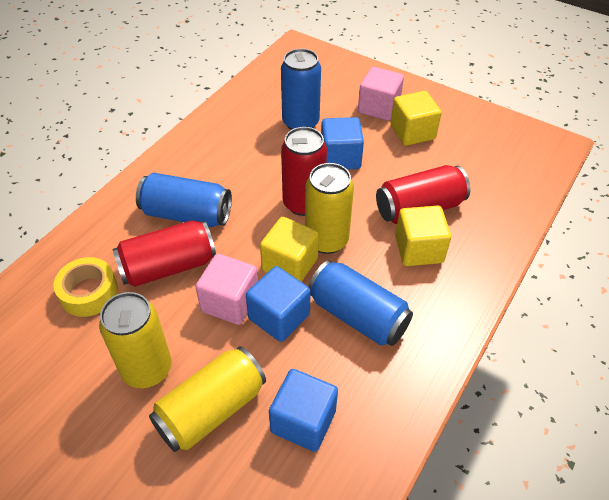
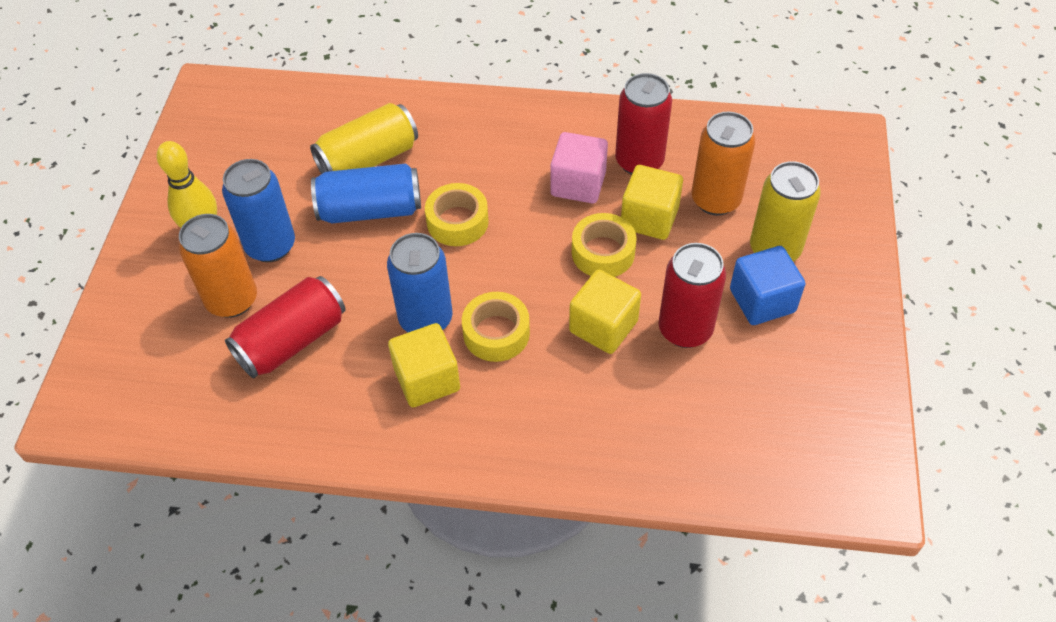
blue cube: [246,266,311,342] [269,369,338,452] [321,117,364,169] = 3 -> [730,246,805,325] = 1
orange can: none = 0 -> [179,214,257,318] [691,112,755,216] = 2
pink cube: [196,254,258,325] [358,67,404,121] = 2 -> [550,132,608,204] = 1
yellow bowling pin: none = 0 -> [157,141,217,228] = 1
yellow can: [99,292,172,388] [149,346,266,452] [305,163,354,254] = 3 -> [310,103,418,174] [750,161,821,261] = 2
yellow tape: [53,257,118,317] = 1 -> [425,183,489,246] [462,292,530,362] [572,213,637,277] = 3

